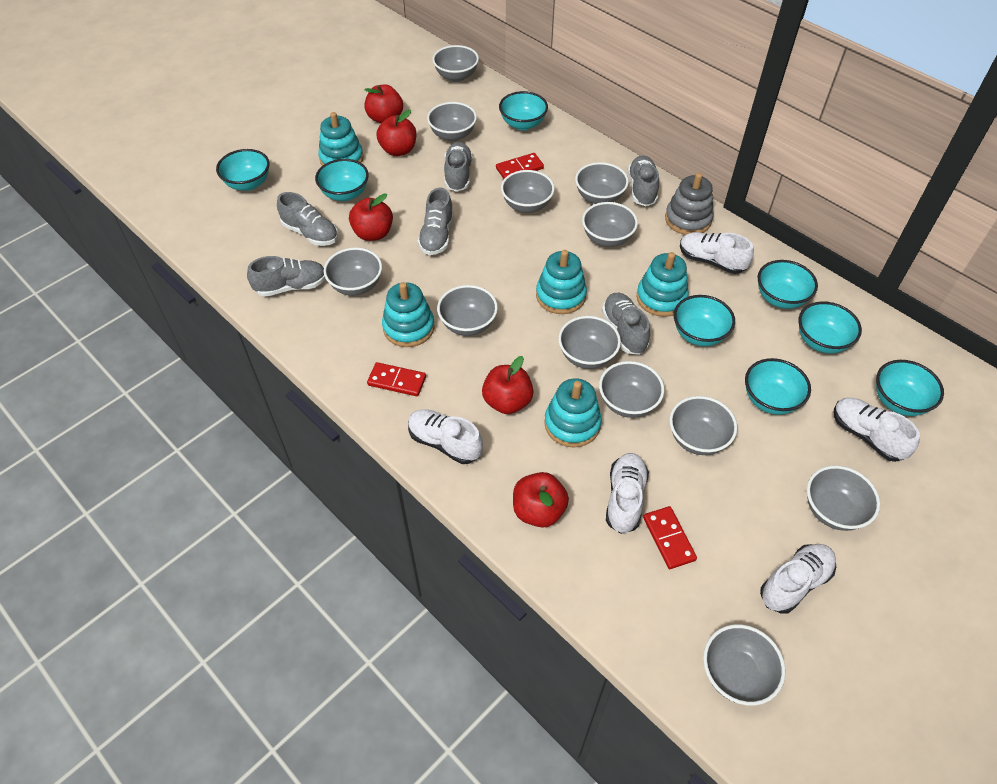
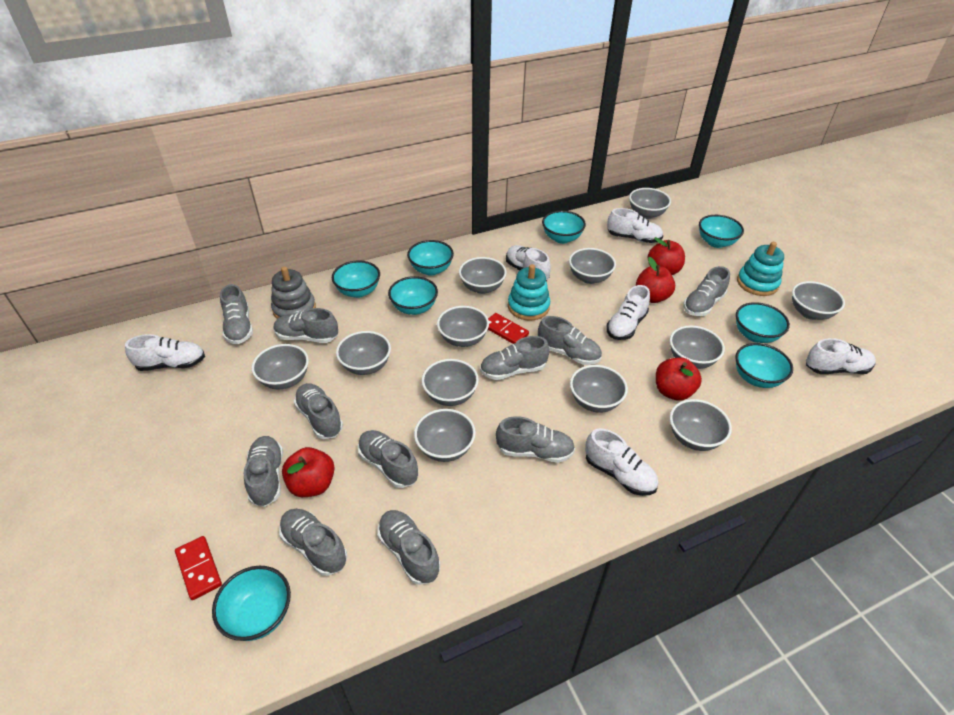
grey shoe: [247,256,326,297] [277,192,338,246] [418,187,454,255] [444,142,473,192] [602,293,650,355] [628,155,659,206] = 6 -> [220,284,253,344] [244,436,283,507] [274,308,338,343] [279,509,347,576] [294,383,343,439] [358,430,419,488] [377,510,440,585] [480,336,549,380] [496,416,575,463] [538,316,602,365] [683,266,730,316] = 11
red apple: [349,193,393,241] [364,85,403,123] [376,110,416,156] [482,356,534,414] [513,472,569,528] = 5 -> [282,447,335,497] [636,257,675,303] [648,237,685,275] [656,358,702,401] = 4
red domino: [367,362,426,396] [496,153,544,179] [643,506,697,569] = 3 -> [175,536,222,600] [488,313,529,344] = 2
turquoise stacking toy: [318,112,363,166] [382,282,435,347] [536,250,587,314] [544,378,602,447] [637,252,689,317] = 5 -> [508,264,550,320] [737,242,784,296] = 2
white shoe: [408,409,483,464] [606,453,649,534] [680,232,754,274] [760,544,836,614] [834,398,920,462] = 5 -> [125,334,205,371] [506,245,551,281] [585,428,658,496] [606,285,650,340] [607,208,663,243] [806,338,876,374] = 6

